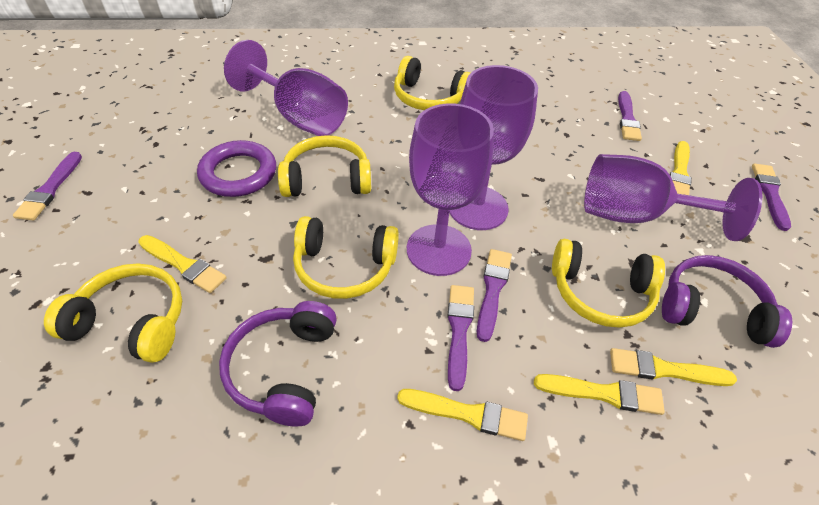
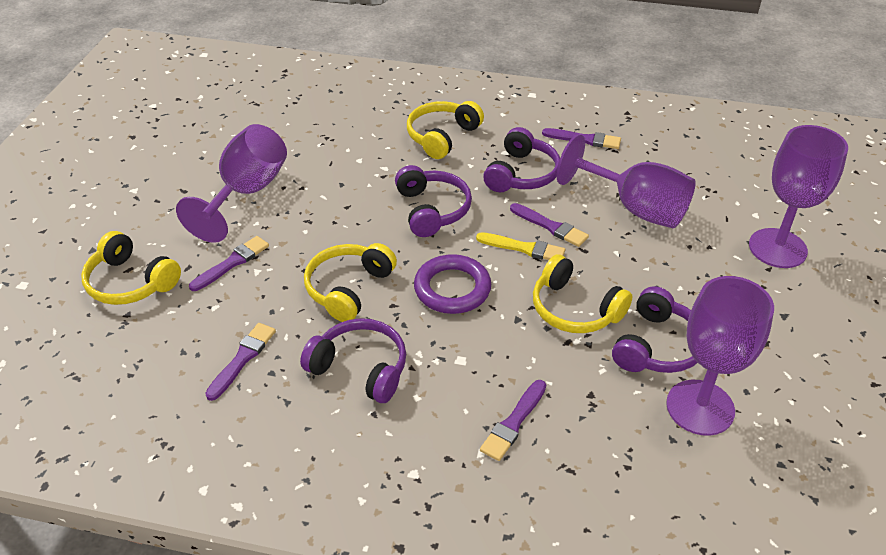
purple headphones: [219,301,337,426] [662,255,792,348] = 2 -> [300,318,406,403] [395,165,472,237] [483,127,560,192] [612,286,698,373] = 4
yellow brush: [138,235,227,293] [397,389,528,441] [534,374,665,415] [610,348,737,386] [670,141,692,195] = 5 -> [476,232,565,260] = 1
yellow headphones: [44,263,182,363] [278,135,371,197] [293,216,399,299] [394,56,470,110] [552,239,665,328] = 5 -> [81,231,181,305] [304,243,397,322] [407,101,484,159] [533,254,633,333] = 4

